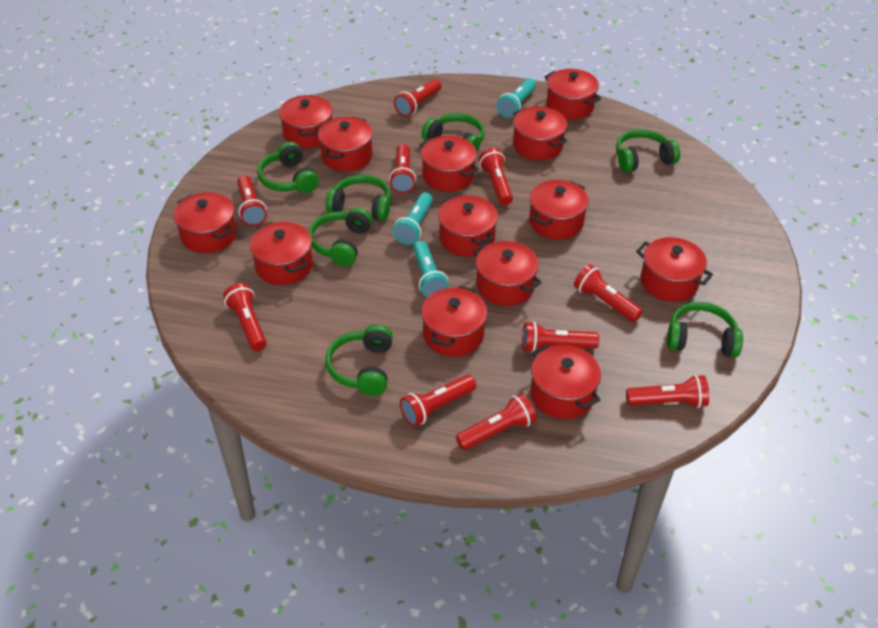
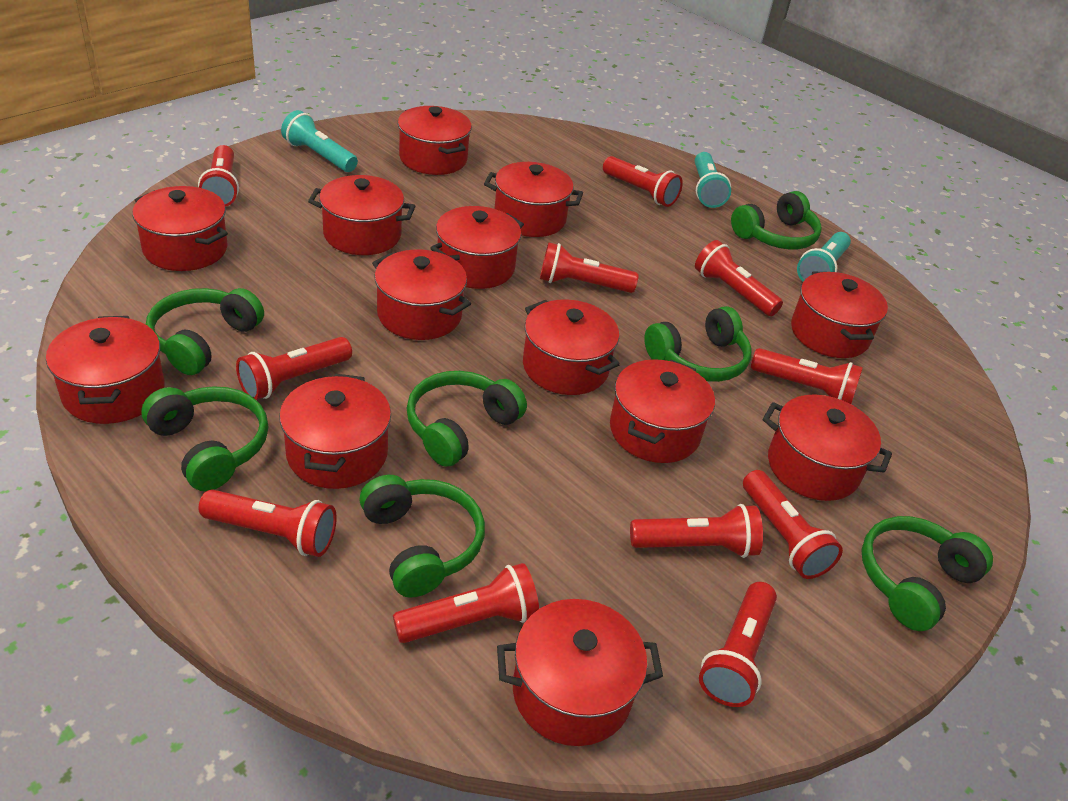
red flashlight: [223,283,267,351] [237,175,267,226] [389,144,416,193] [394,79,441,117] [400,375,476,427] [456,393,537,450] [479,148,513,205] [522,321,599,353] [574,264,643,322] [626,375,709,408] = 10 -> [198,145,239,207] [198,490,337,557] [236,337,352,400] [393,563,539,643] [540,243,639,293] [603,156,683,207] [630,504,763,558] [695,240,783,316] [699,582,777,707] [743,470,843,579] [751,348,863,404] = 11

